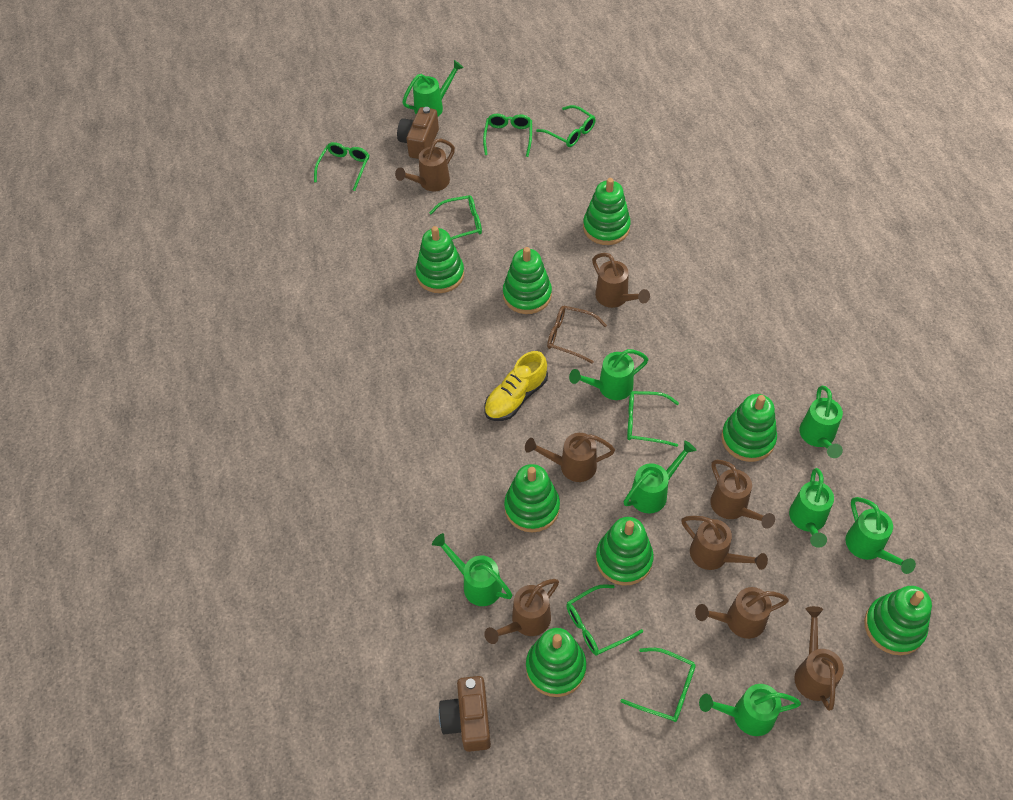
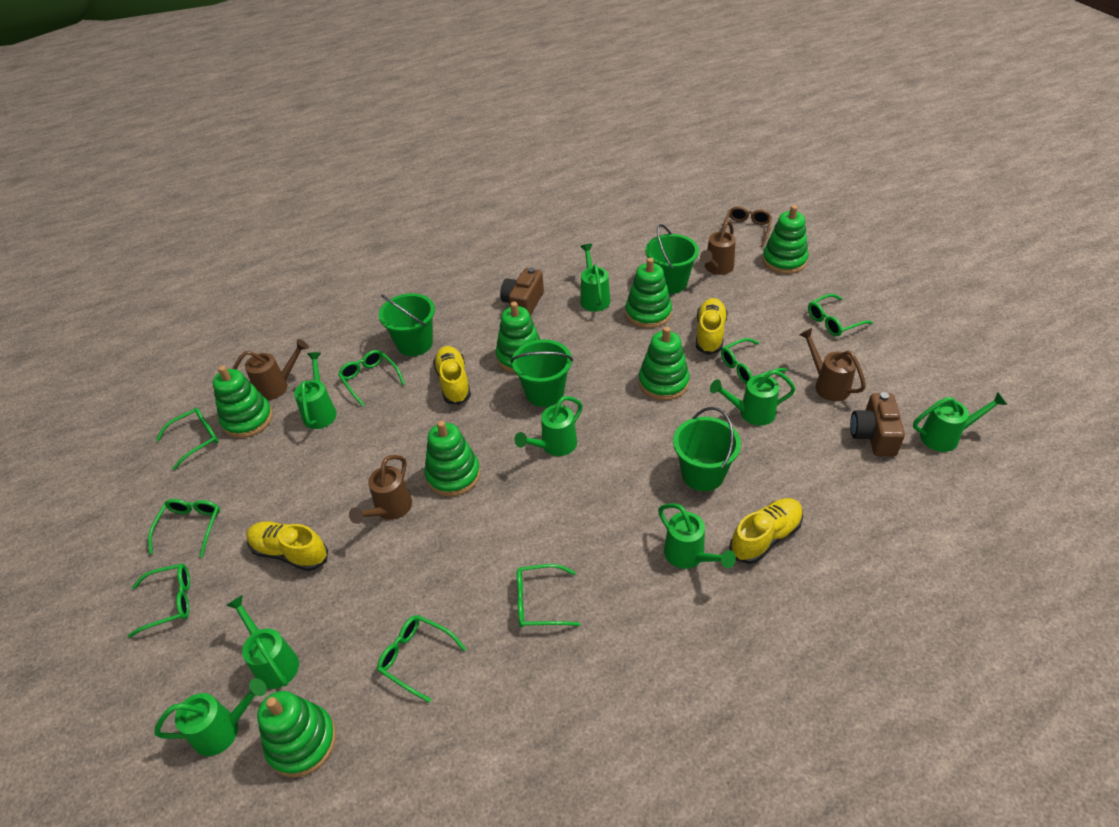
brown watering can: [395,139,455,191] [484,579,559,644] [525,433,615,482] [592,253,650,308] [681,516,768,570] [695,587,789,639] [710,460,775,529] [794,606,844,711] = 8 -> [233,339,309,400] [349,455,412,524] [700,220,736,275] [799,328,866,401] = 4
green bucket: none = 0 -> [379,293,435,356] [511,339,573,407] [645,224,699,294] [673,407,741,491] = 4
green glasses: [314,142,369,191] [429,195,482,240] [483,114,532,157] [536,105,596,147] [566,584,643,656] [621,648,696,722] [627,391,679,447] = 7 -> [128,563,190,638] [148,499,220,558] [156,408,219,470] [338,350,405,407] [377,615,466,703] [517,564,580,628] [721,338,788,384] [808,294,873,336] = 8
green stacking toy: [416,226,464,293] [503,247,552,314] [504,464,560,532] [526,628,587,697] [583,178,631,245] [596,517,654,586] [721,394,777,462] [864,586,932,655] = 8 -> [213,366,273,438] [257,691,336,777] [425,420,480,497] [496,302,540,373] [626,258,672,328] [639,326,690,400] [762,205,808,274] = 7
yellow shoe: [484,351,548,421] = 1 -> [246,521,328,571] [433,346,471,405] [696,298,728,355] [729,498,803,564] = 4

